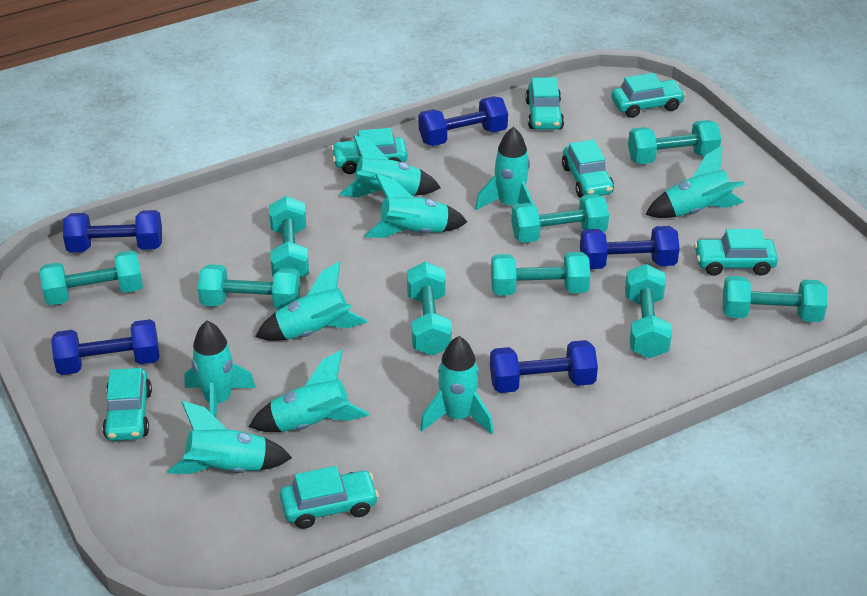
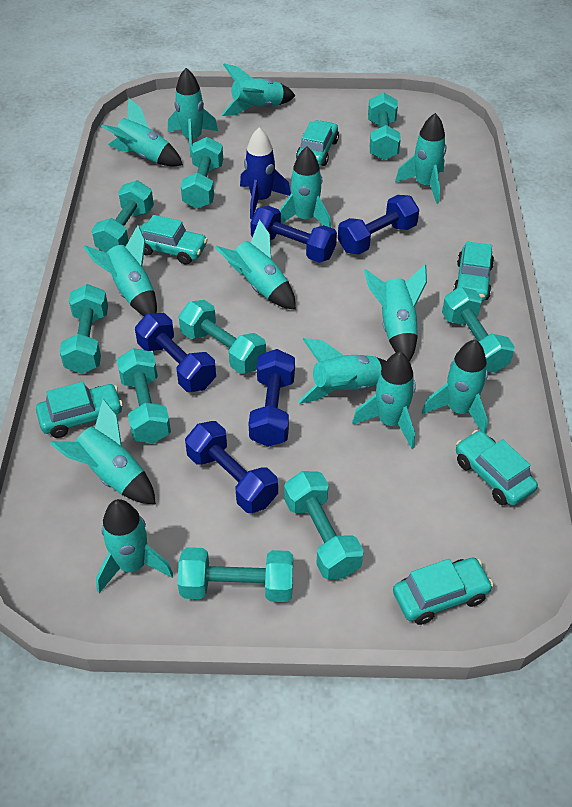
blue rocket: none = 0 -> [240,127,291,219] = 1
turquoise car: [102,368,152,441] [280,466,379,529] [331,128,407,174] [525,77,564,130] [562,139,614,198] [611,73,686,118] [694,229,778,276] = 7 -> [36,382,123,438] [140,215,208,265] [296,120,339,166] [393,557,493,625] [453,242,494,301] [456,430,538,506] = 6
turquoise rocket: [168,401,292,474] [185,321,256,418] [249,350,369,432] [255,261,367,341] [339,135,441,197] [364,174,467,238] [420,336,494,435] [475,127,535,210] [645,146,745,218] = 9 -> [50,399,156,504] [84,225,157,316] [96,499,174,593] [101,98,183,166] [168,68,218,157] [215,219,296,310] [221,63,295,116] [279,147,331,228] [298,338,386,404] [352,352,416,449] [364,264,427,361] [395,113,446,204] [422,340,488,433] = 13

